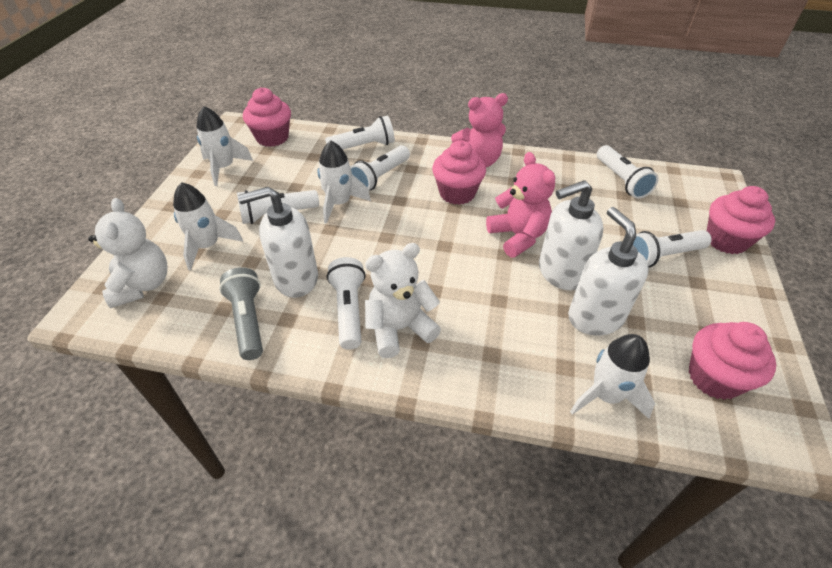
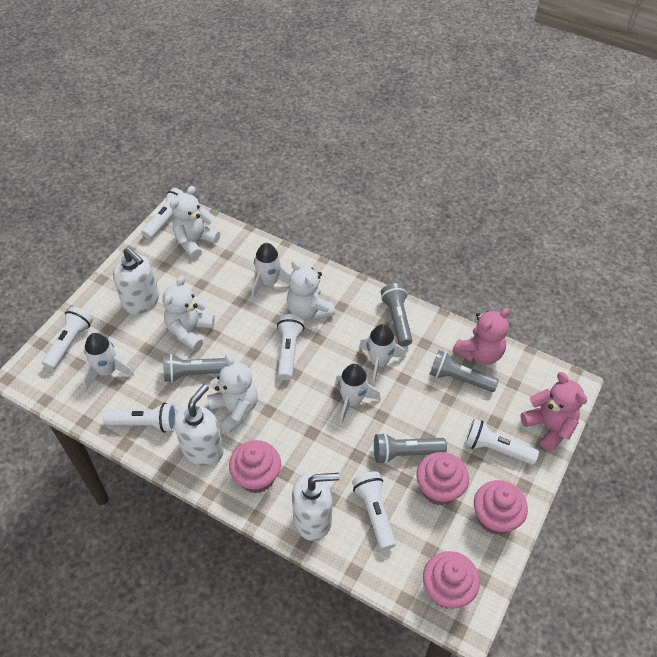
grey flashlight: [219,268,263,360] = 1 -> [163,354,227,383] [374,433,447,464] [381,283,412,346] [430,350,499,392] = 4
white teddy bear: [88,198,167,308] [365,243,441,358] = 2 -> [163,275,215,351] [170,186,220,259] [207,354,258,434] [287,260,335,320] = 4

